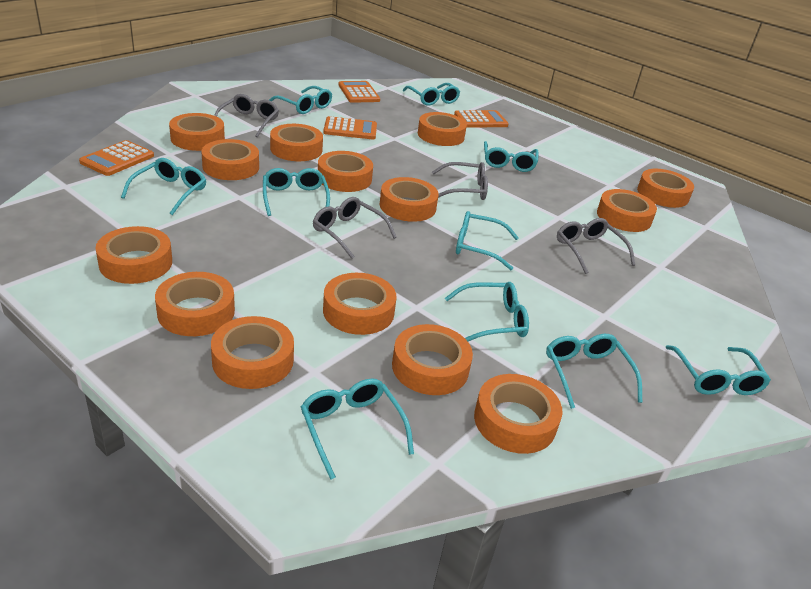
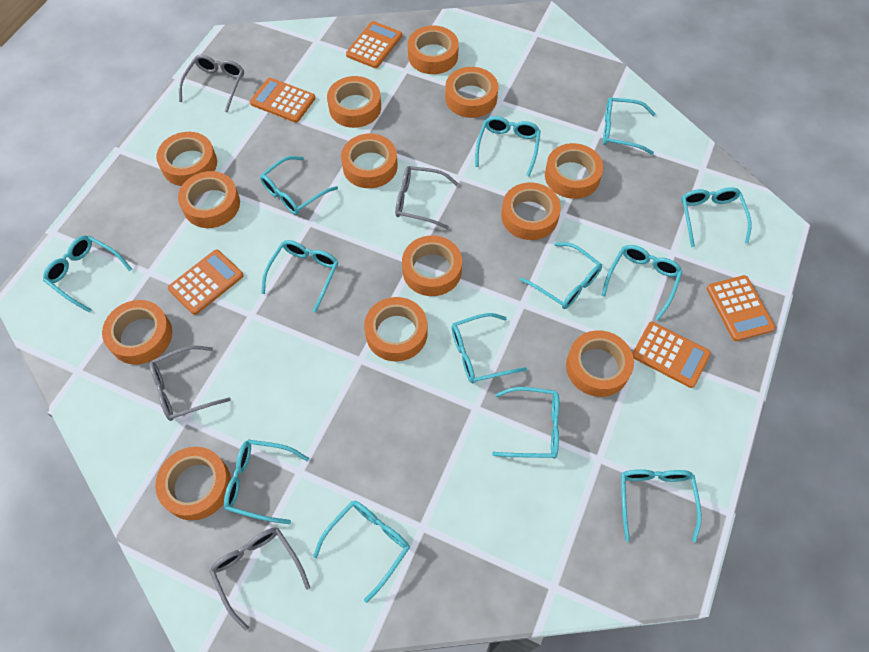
orange calculator: [79,140,154,176] [323,116,377,140] [339,81,380,103] [454,110,509,128] = 4 -> [168,249,244,315] [250,78,316,123] [346,21,402,68] [632,322,711,388] [707,275,775,341] = 5
orange tape: [95,226,172,284] [155,272,235,336] [169,113,225,151] [202,139,259,180] [211,316,294,389] [270,124,323,161] [318,151,373,192] [323,273,397,335] [380,177,439,222] [392,324,473,395] [418,112,467,146] [474,374,563,454] [597,189,657,232] [637,169,694,208] = 14 -> [102,300,172,365] [155,447,231,520] [156,132,217,186] [178,171,240,228] [327,76,381,128] [341,134,398,188] [364,297,428,361] [402,236,462,296] [408,25,459,74] [445,67,498,118] [501,183,561,240] [545,143,604,199] [566,330,634,397] = 13
turquoise glasses: [121,158,206,215] [263,168,330,216] [269,86,332,114] [301,378,414,480] [403,83,460,106] [445,282,529,341] [456,211,519,270] [484,141,539,172] [546,334,642,409] [666,345,771,395] = 10 -> [43,235,132,313] [224,439,309,524] [260,156,338,215] [261,240,338,313] [313,501,410,603] [452,313,527,383] [475,116,541,176] [492,387,559,459] [520,242,602,309] [601,245,683,320] [603,97,655,155] [621,469,702,542] [681,187,752,247] = 13

